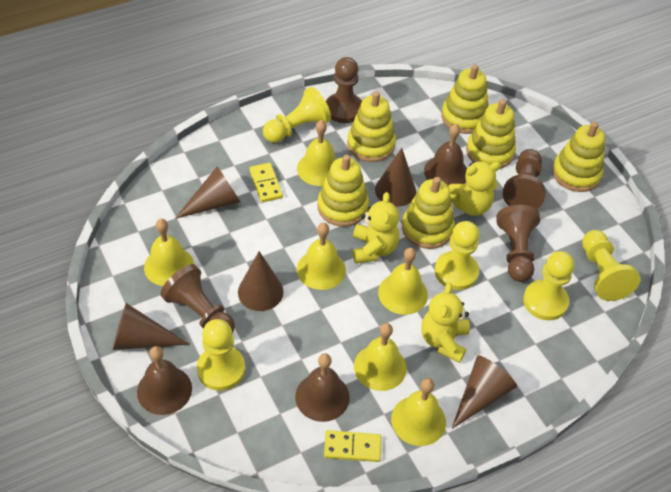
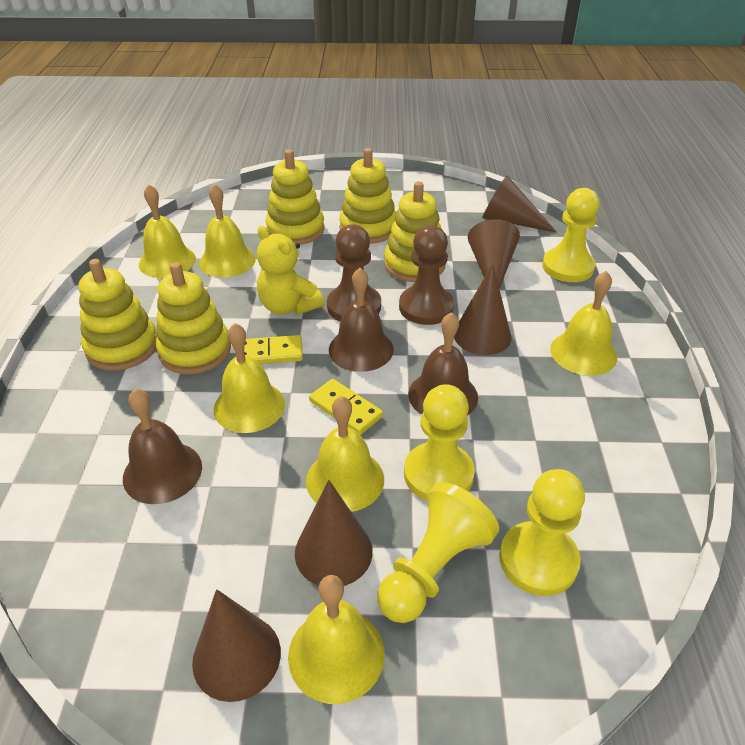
brown pawn: [160,264,235,334] [326,57,362,123] [496,205,540,282] [503,149,546,209] = 4 -> [327,224,381,322] [399,225,454,325] = 2
yellow pawn: [197,319,245,391] [263,87,331,143] [435,221,480,290] [523,251,574,320] [582,230,640,301] = 5 -> [377,482,499,623] [404,384,475,501] [500,469,585,596] [542,188,599,282] = 4
yellow stacking toy: [317,155,369,227] [347,91,396,162] [402,177,455,249] [441,64,489,134] [466,99,516,169] [552,122,605,192] = 6 -> [79,259,157,370] [156,262,231,374] [266,149,325,245] [339,148,396,244] [384,181,446,282] = 5
yellow teddy bear: [353,192,399,264] [421,283,470,363] [448,161,501,216] = 3 -> [257,226,324,315] = 1

